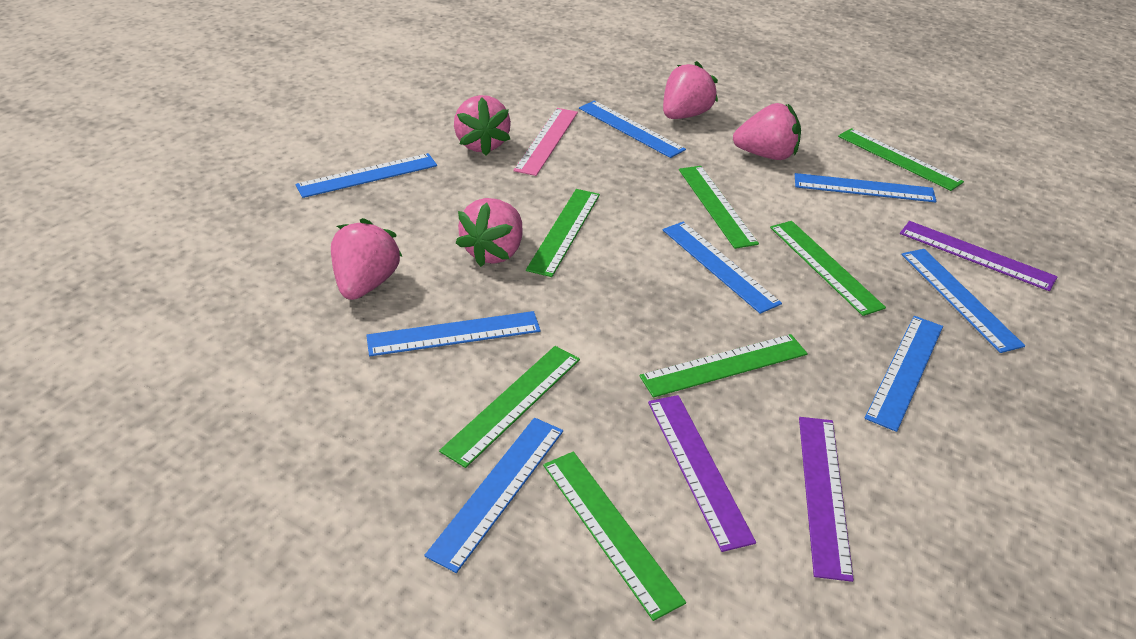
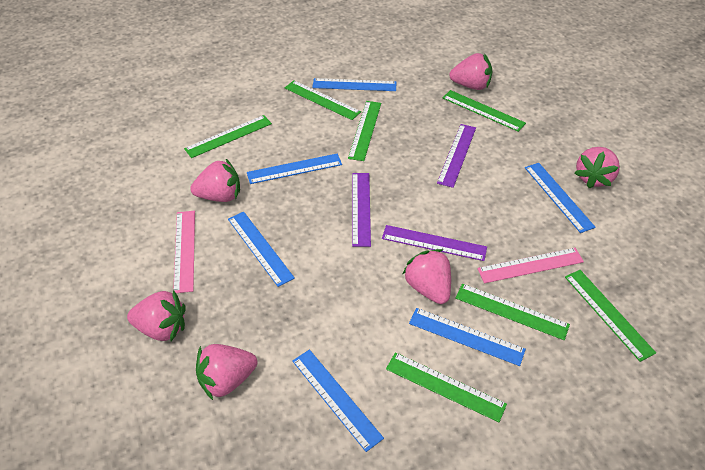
blue ruler: [295,153,437,198] [366,311,541,356] [424,418,563,573] [579,101,686,158] [663,222,782,314] [795,173,936,203] [865,316,943,432] [901,249,1025,353] = 8 -> [228,212,295,287] [247,153,342,184] [292,350,384,452] [312,78,396,91] [409,308,526,366] [525,163,596,233] = 6
pink ruler: [514,108,578,176] = 1 -> [173,211,195,293] [477,248,584,283] = 2
pink strawberry: [331,218,403,300] [454,95,511,156] [456,198,523,267] [663,61,718,119] [733,103,801,160] = 5 -> [127,290,186,341] [190,159,240,202] [196,344,257,400] [403,249,451,304] [449,53,492,90] [575,147,620,188] = 6

